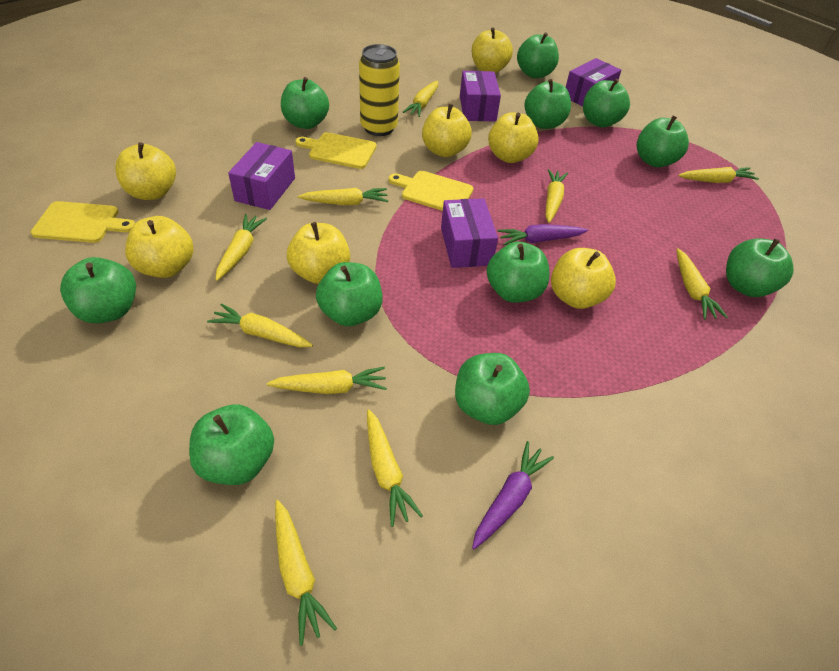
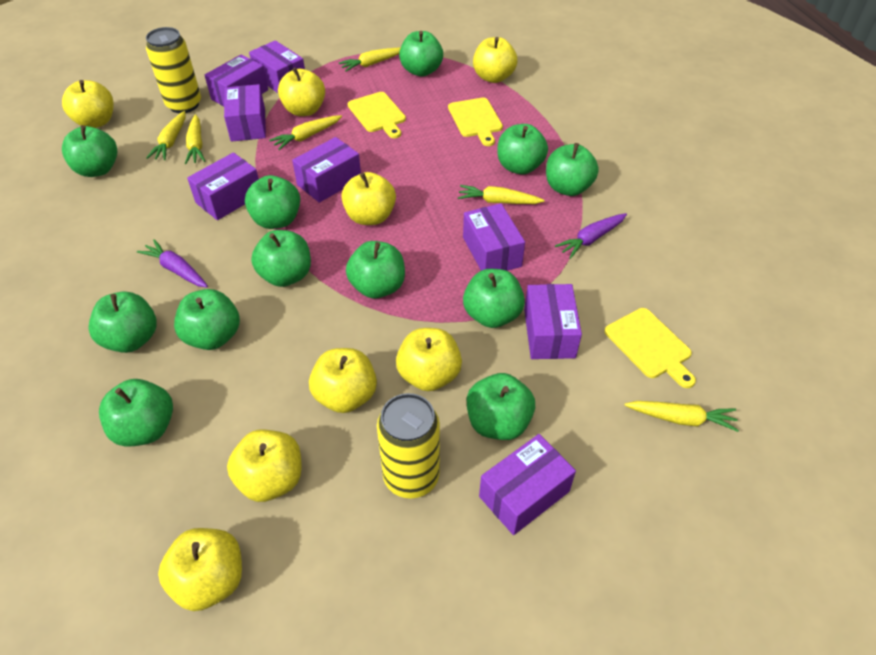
green apple: [60,257,136,323] [189,404,274,485] [281,77,329,129] [316,262,383,326] [455,353,530,425] [487,242,549,303] [517,32,559,78] [524,79,571,129] [583,79,630,127] [637,116,689,167] [726,238,794,297] = 11 -> [62,125,117,177] [88,291,157,353] [99,379,173,447] [174,289,240,350] [245,175,300,229] [251,230,311,287] [346,241,405,298] [399,31,443,76] [463,269,525,328] [467,373,535,440] [497,124,548,175] [546,143,599,196] = 12
purple box: [228,142,295,210] [441,198,498,268] [460,71,501,122] [566,58,621,106] = 4 -> [187,152,259,220] [205,54,268,106] [224,84,266,142] [249,40,305,93] [292,137,361,203] [463,203,525,271] [479,434,576,535] [524,284,582,359] = 8
yellow apple: [115,142,176,200] [125,216,194,278] [287,222,350,284] [422,104,472,157] [472,28,513,73] [488,112,539,163] [551,248,616,309] = 7 -> [62,80,114,128] [158,528,242,611] [227,430,302,502] [278,67,325,116] [309,348,377,413] [341,172,396,225] [396,328,462,391] [473,37,518,83] = 8
yellow can: [359,44,400,136] = 1 -> [146,27,201,113] [377,393,440,498] = 2
yellow carrot: [207,303,313,347] [216,214,267,281] [267,367,387,394] [275,500,337,645] [298,188,388,205] [367,409,423,527] [403,81,438,117] [546,169,568,223] [677,248,727,319] [678,167,759,183] = 10 -> [146,111,186,160] [185,114,205,164] [269,115,342,150] [339,47,400,72] [458,185,545,204] [624,401,739,432] = 6

